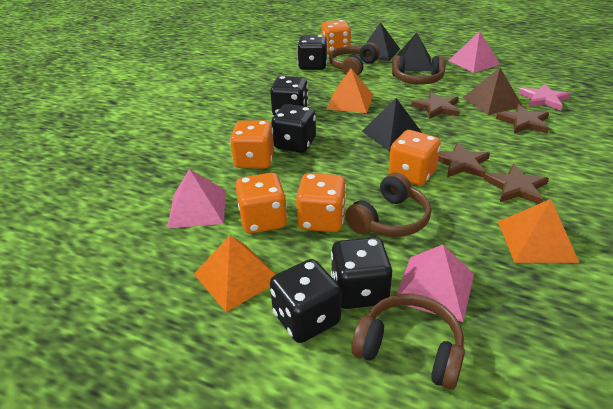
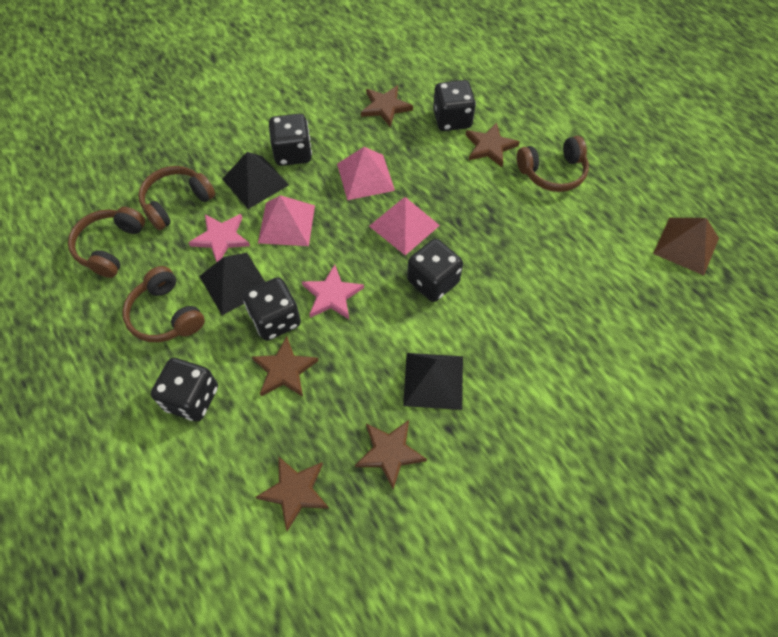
brown star: [411,92,460,119] [438,142,490,178] [483,164,549,204] [496,104,549,134] = 4 -> [252,336,319,397] [256,456,329,531] [355,420,427,489] [361,85,413,127] [466,122,520,167] = 5
orange dice: [230,120,274,169] [236,173,287,234] [296,173,346,232] [321,20,351,54] [388,130,441,186] = 5 -> none = 0
orange pyramid: [194,235,276,312] [326,68,373,113] [498,199,579,263] = 3 -> none = 0
pink star: [519,84,571,110] = 1 -> [189,214,250,262] [302,265,364,319] = 2

